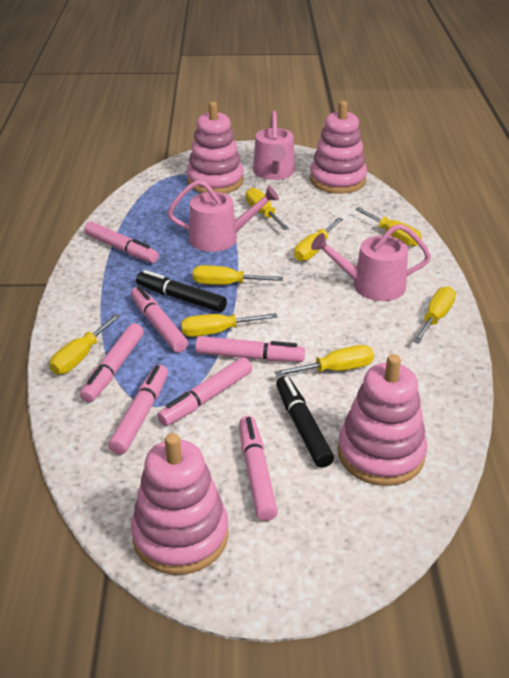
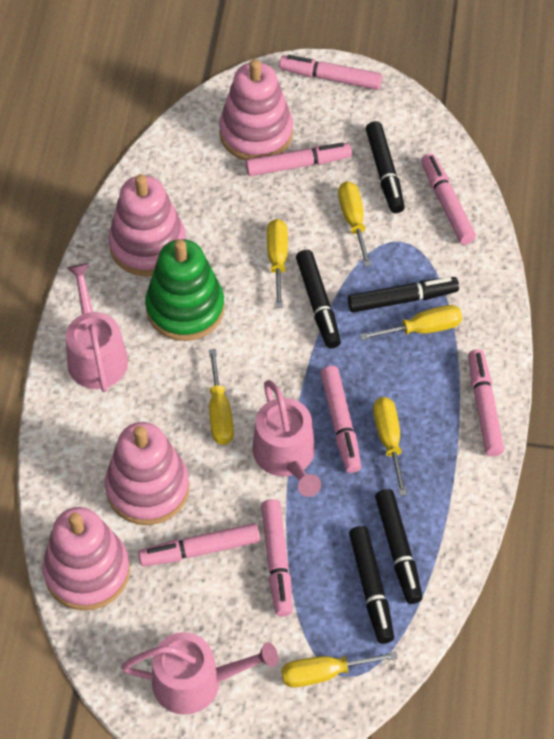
black marker: [136,270,227,312] [276,376,334,468] = 2 -> [296,250,341,349] [348,277,459,312] [349,526,394,644] [366,121,405,213] [375,489,423,604] = 5
green stacking toy: none = 0 -> [145,239,225,341] = 1
yellow screwdriver: [49,314,120,374] [181,313,277,337] [193,265,283,285] [246,188,289,230] [275,345,374,376] [294,217,343,261] [355,207,422,246] [413,286,456,344] = 8 -> [209,349,234,445] [267,219,288,308] [281,651,398,687] [338,181,371,267] [360,305,462,341] [373,397,407,496] = 6

